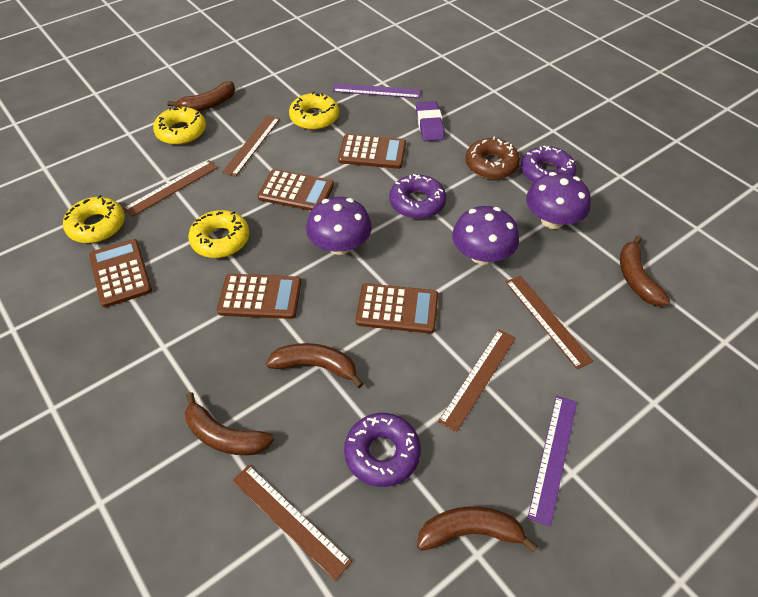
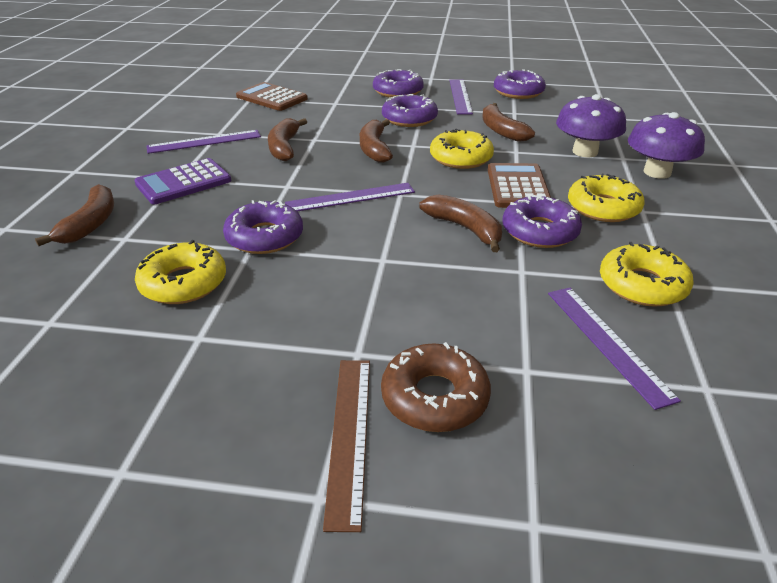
brown calculator: [89,239,152,307] [217,274,301,319] [258,169,334,211] [338,134,406,169] [356,283,438,334] = 5 -> [236,82,308,111] [488,163,551,208] = 2
brown ruler: [123,160,218,217] [222,115,280,176] [232,465,352,581] [438,329,516,432] [505,275,593,369] = 5 -> [323,360,370,532] = 1
purple calculator: none = 0 -> [134,158,232,204] = 1
purple donut: [344,413,421,487] [390,174,446,219] [521,145,576,183] = 3 -> [223,200,303,254] [373,69,424,97] [382,94,438,127] [494,69,546,99] [503,195,582,248] = 5
purple eraser: [416,101,445,141] = 1 -> none = 0
purple mushroom: [306,197,372,255] [452,206,519,265] [526,172,591,229] = 3 -> [556,94,626,158] [628,112,705,179] = 2
purple ruler: [333,83,421,98] [528,396,577,526] = 2 -> [146,130,261,154] [285,183,415,211] [450,80,473,114] [548,288,681,410] = 4

